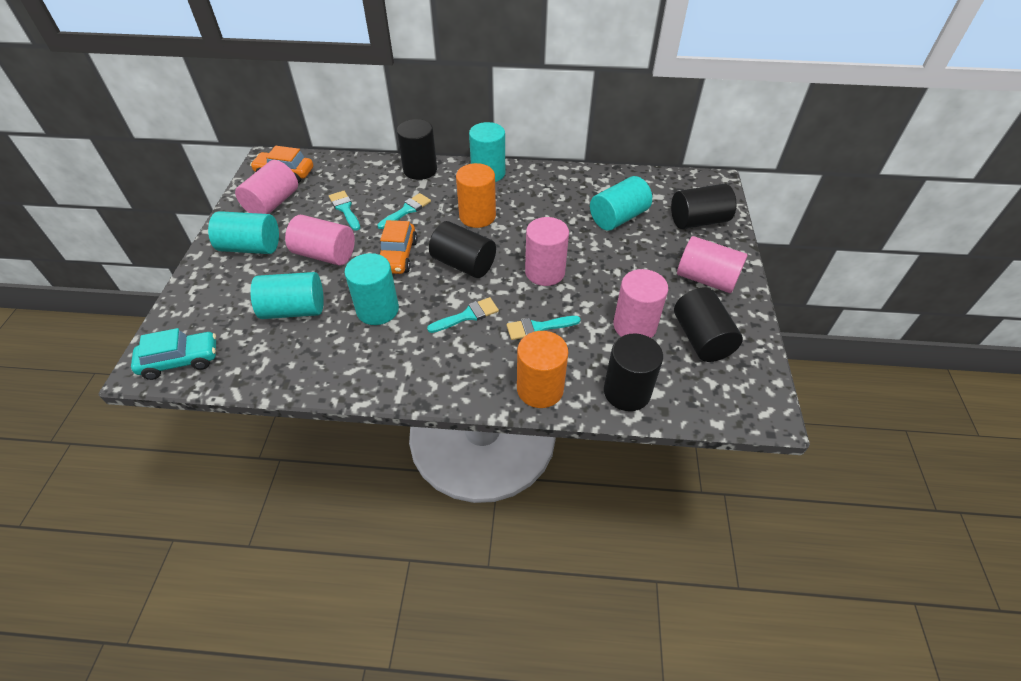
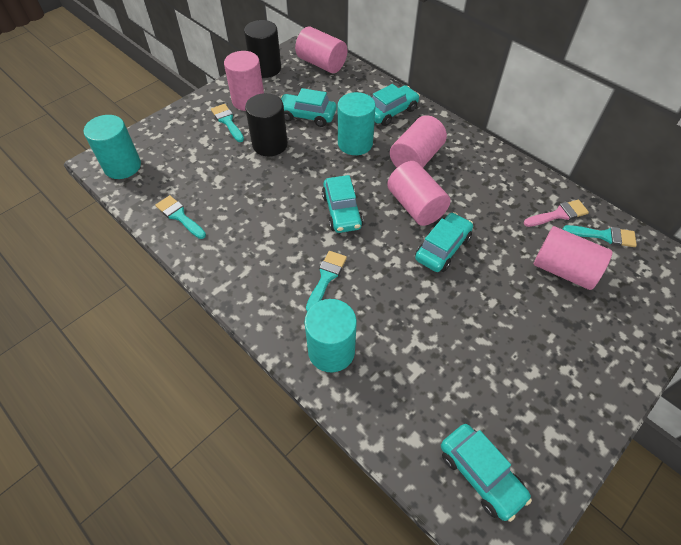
black cylinder: [397,119,437,180] [429,221,496,278] [604,334,663,411] [671,184,736,229] [674,287,743,362] = 5 -> [244,20,281,78] [245,93,288,156] = 2
orange car: [250,146,313,183] [380,220,418,274] = 2 -> none = 0
orange cylinder: [456,163,496,228] [517,331,568,408] = 2 -> none = 0
pink brush: none = 0 -> [524,200,589,227] = 1
turquoise car: [131,328,216,380] = 1 -> [280,88,337,127] [322,175,363,233] [372,84,420,126] [415,212,473,272] [441,424,532,522] = 5
turquoise cylinder: [208,211,279,254] [250,272,324,319] [345,253,399,325] [469,122,505,182] [590,176,652,231] = 5 -> [84,115,141,179] [304,299,357,372] [338,92,376,155] = 3

